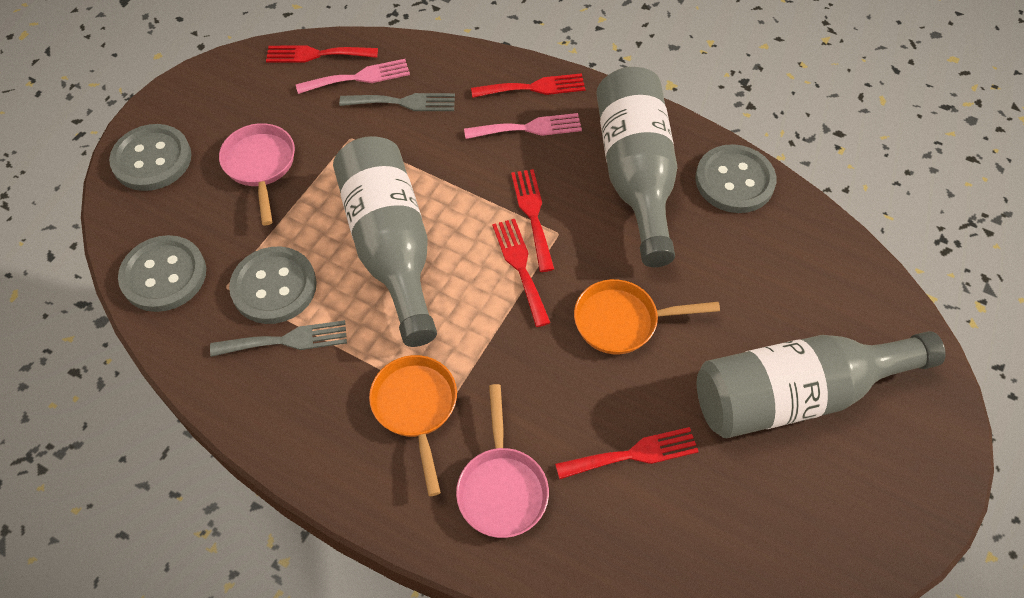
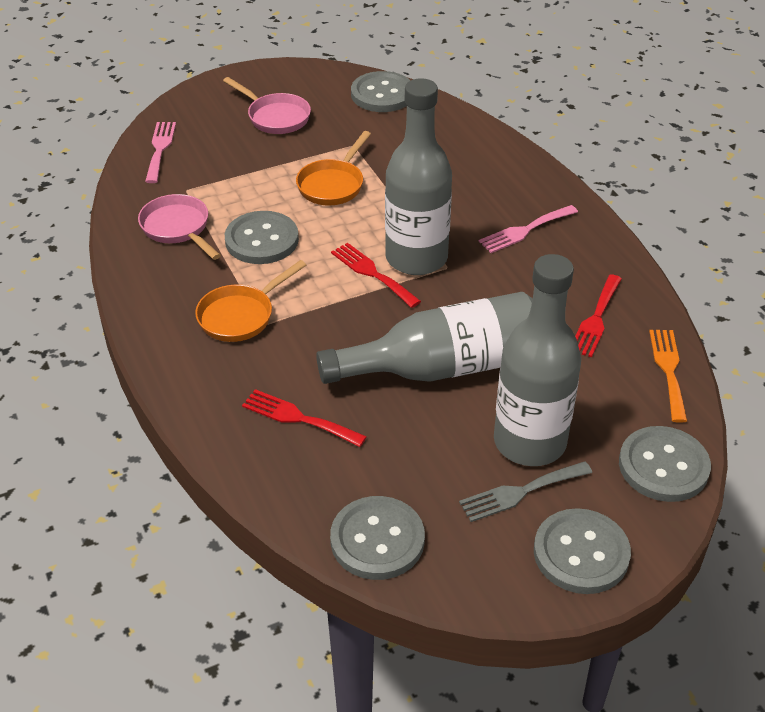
grey button: [109,124,192,191] [118,235,206,312] [229,247,317,324] [695,144,776,213] = 4 -> [225,211,299,264] [330,496,425,580] [351,71,411,112] [534,508,631,594] [619,426,711,502] = 5
grey fork: [210,320,347,357] [339,93,455,111] = 2 -> [459,461,592,522] = 1
orange fork: none = 0 -> [649,330,687,423] = 1
red fork: [266,45,378,63] [471,73,585,98] [492,219,551,327] [511,169,554,272] [555,427,699,479] = 5 -> [242,389,367,447] [331,243,421,308] [575,274,622,357] = 3

